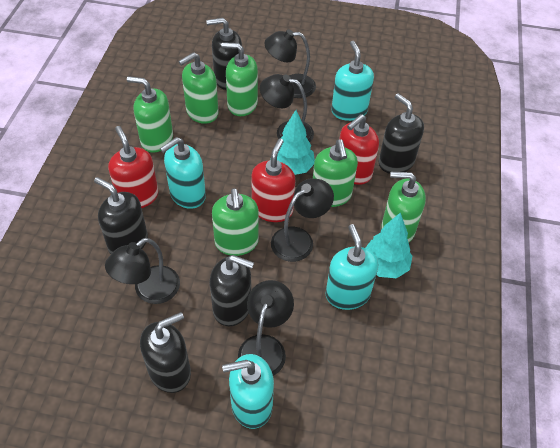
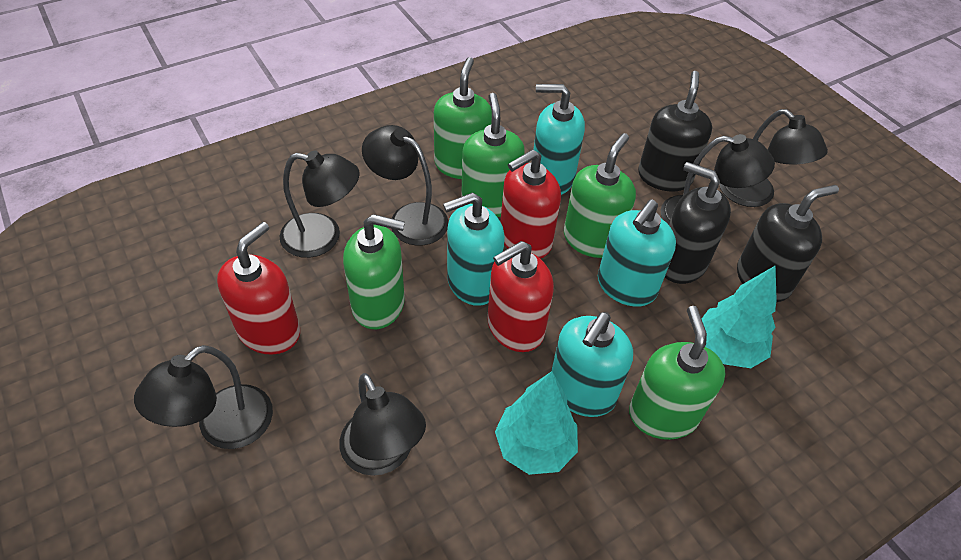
black lamp: [105,238,180,304] [238,280,294,376] [260,74,314,142] [264,29,316,98] [271,178,334,262] = 5 -> [134,345,273,449] [280,151,360,258] [339,373,426,476] [362,125,449,246] [661,134,775,225] [719,109,828,207] = 6
black soap dispenser: [94,177,148,254] [140,312,191,393] [206,18,242,90] [209,255,254,326] [379,93,424,174] = 5 -> [638,71,712,191] [665,162,731,284] [737,185,839,302] = 3
green soap dispenser: [127,76,173,152] [178,52,219,124] [212,188,258,256] [221,42,258,116] [313,139,358,207] [381,172,426,242] = 6 -> [343,214,405,329] [434,57,492,179] [461,93,525,217] [564,133,636,258] [629,306,726,440] = 5

